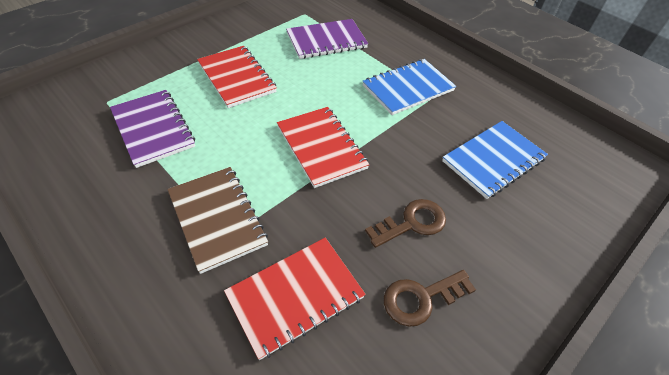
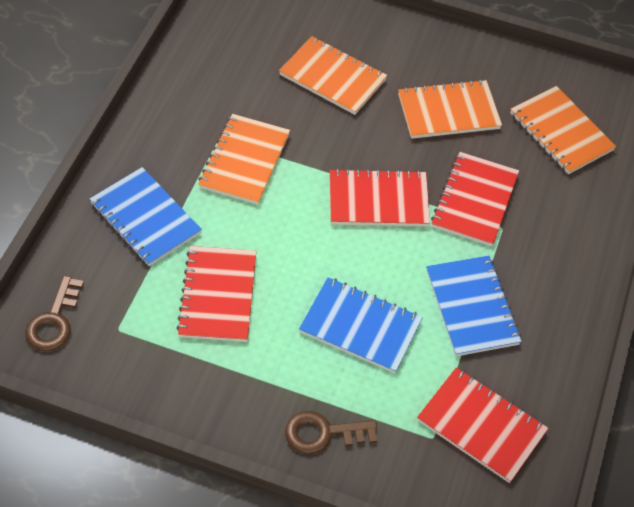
blue notebook: [363,59,456,115] [442,121,548,199] = 2 -> [90,167,202,266] [299,277,423,373] [426,255,522,356] = 3
brown notebook: [167,167,268,274] = 1 -> none = 0
orange notebook: none = 0 -> [198,114,290,205] [279,36,387,115] [398,79,502,139] [510,86,616,174] = 4
purple notebook: [110,90,195,168] [286,19,368,59] = 2 -> none = 0
red notebook: [197,46,277,108] [224,238,366,360] [277,107,370,188] = 3 -> [176,246,256,342] [330,168,430,227] [417,367,549,483] [431,152,519,246] = 4

